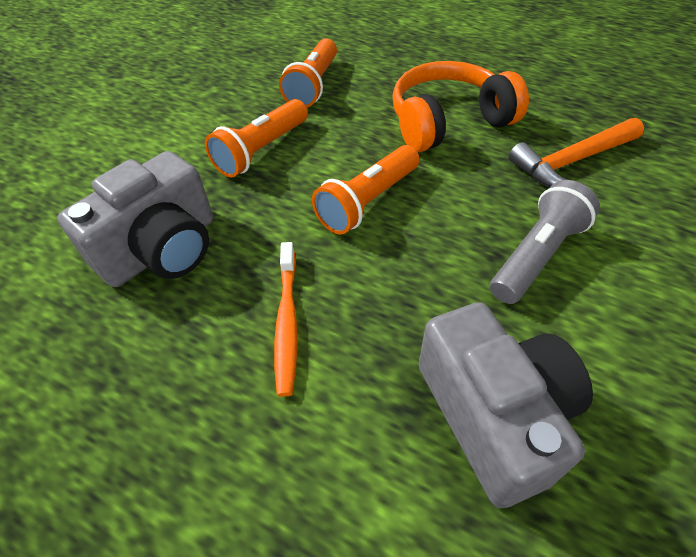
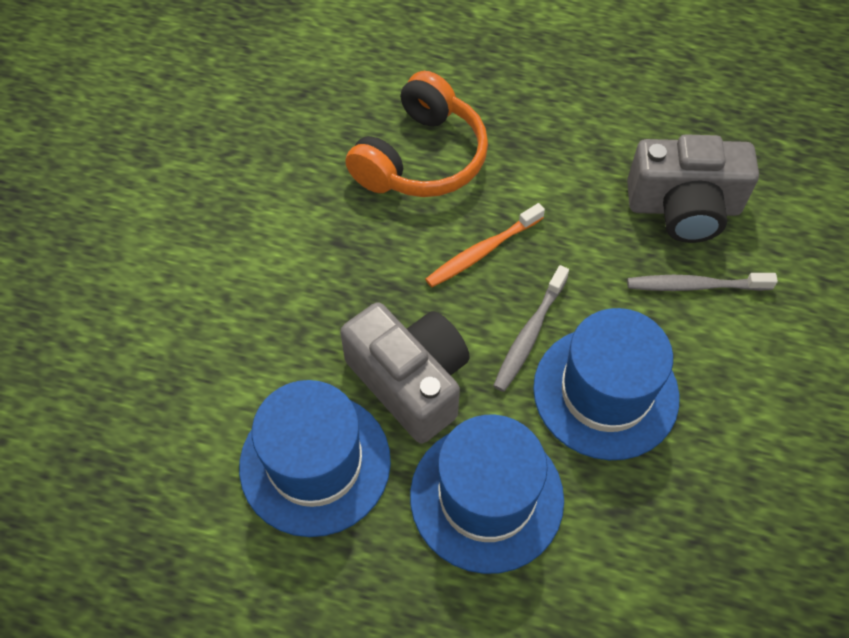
blue hat: none = 0 -> [239,380,391,537] [410,415,564,574] [533,308,680,460] = 3
grey flashlight: [490,180,600,304] = 1 -> none = 0
grey toothbrush: none = 0 -> [493,265,569,392] [627,273,778,291] = 2
orange flashlight: [205,99,308,178] [279,38,337,108] [312,145,420,234] = 3 -> none = 0
orange hammer: [509,118,644,188] = 1 -> none = 0

